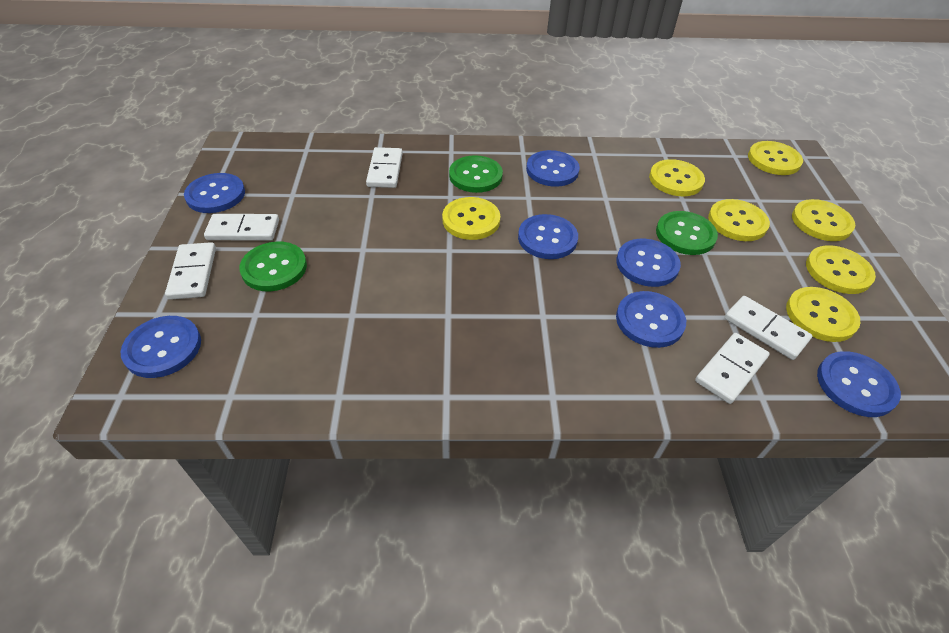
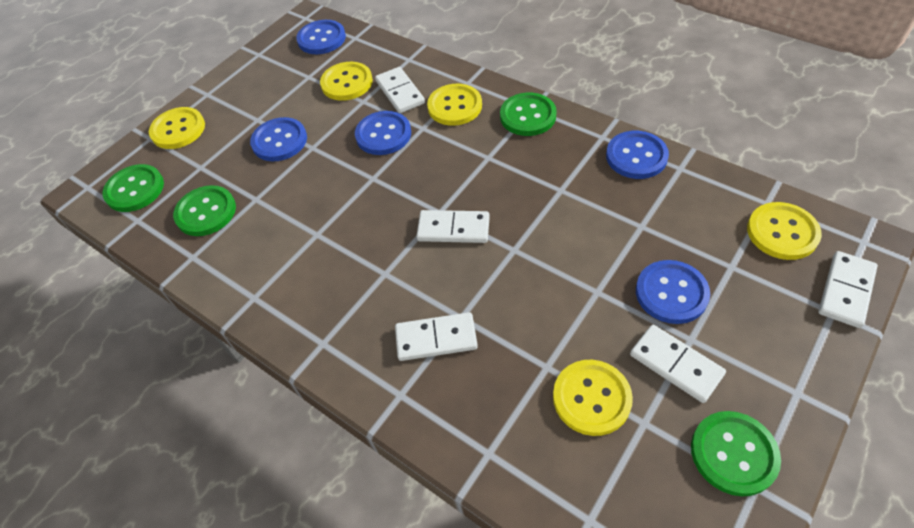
blue button: [121,316,201,378] [184,173,245,213] [518,214,578,259] [526,150,580,187] [616,239,681,287] [616,291,686,348] [817,351,901,417] = 7 -> [250,117,307,161] [296,20,346,54] [355,111,411,155] [606,131,669,179] [636,260,710,324] = 5
green button: [239,241,307,291] [449,155,503,193] [656,211,718,255] = 3 -> [102,164,164,212] [173,185,236,236] [500,92,557,136] [691,411,781,496] = 4
yellow button: [442,197,500,240] [649,159,705,196] [708,199,770,241] [748,141,803,175] [786,287,861,342] [792,199,855,241] [806,245,876,294] = 7 -> [149,107,205,149] [320,62,373,101] [427,84,482,126] [553,360,633,436] [747,202,822,260] = 5

